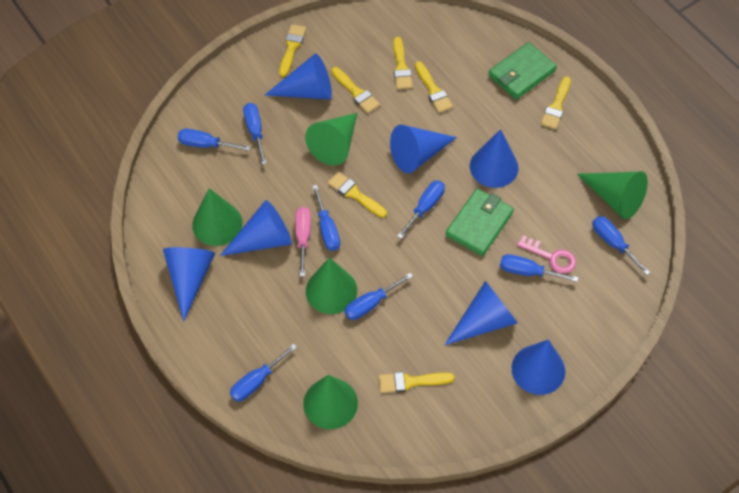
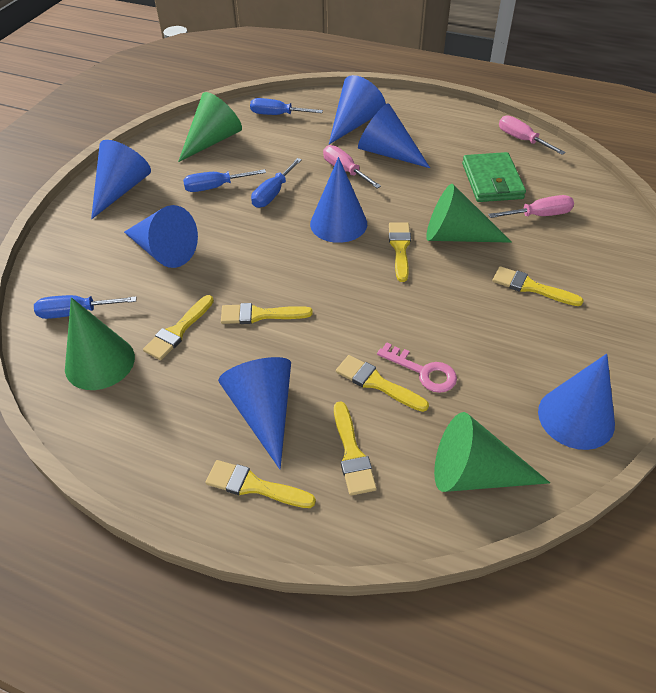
blue screwdriver: [178,129,250,151] [230,344,297,402] [243,103,267,165] [312,185,340,251] [345,273,413,320] [397,180,445,239] [500,254,578,282] [592,216,651,275] = 8 -> [34,295,137,319] [183,169,266,192] [250,98,323,115] [251,158,302,208] = 4
green cone: [192,188,242,246] [303,375,358,429] [305,113,357,165] [306,257,357,314] [577,171,648,219] = 5 -> [65,297,135,390] [178,92,242,162] [426,184,512,243] [434,412,550,492] = 4
green wallet: [445,189,514,256] [488,42,557,100] = 2 -> [462,152,526,202] = 1
pink screwdriver: [295,207,311,277] = 1 -> [323,145,381,188] [488,195,574,218] [499,115,566,155] = 3

